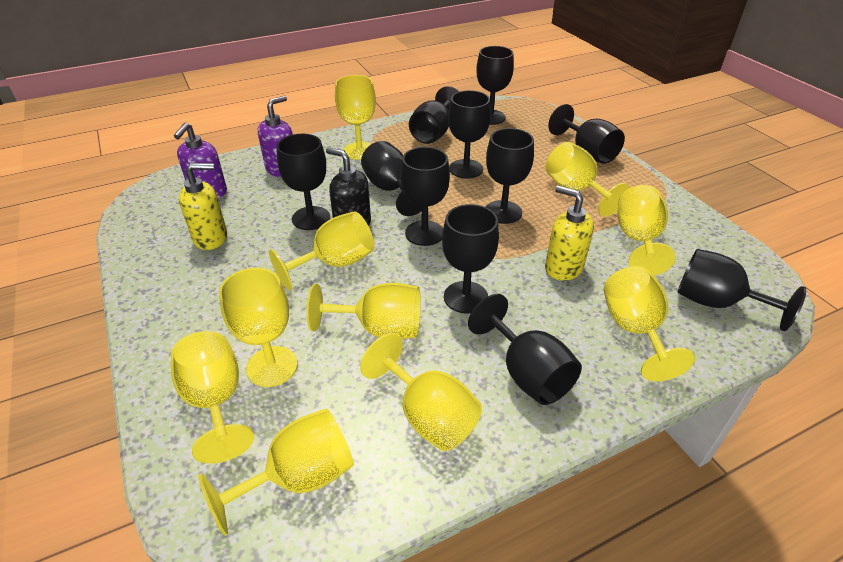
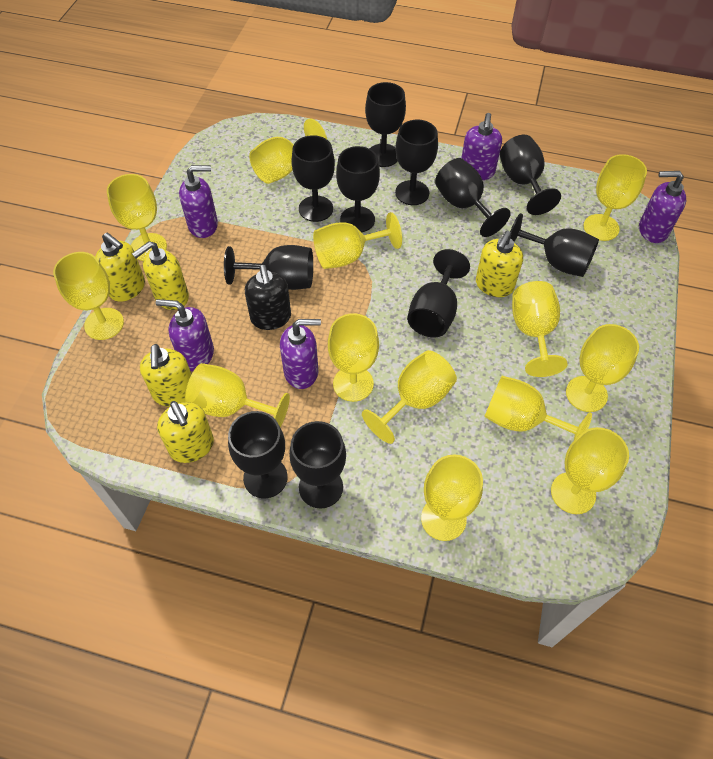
purple soap dispenser: [174,122,227,198] [258,95,293,177] = 2 -> [156,299,214,371] [179,165,218,238] [280,319,321,389] [461,113,502,180] [639,171,686,243] = 5
yellow goblet: [171,331,254,464] [199,408,354,536] [219,268,298,387] [269,211,374,290] [306,283,421,339] [335,75,376,160] [360,334,482,451] [546,142,630,217] [604,266,695,381] [618,185,676,275] = 10 -> [53,252,124,340] [107,174,167,261] [185,363,290,427] [249,118,327,184] [313,212,402,269] [328,313,379,402] [362,350,457,444] [421,455,483,541] [484,376,592,440] [512,281,568,377] [551,427,629,514] [566,324,639,412] [584,154,647,241] = 13
yellow soap dispenser: [179,163,227,250] [545,185,594,281] = 2 -> [95,233,145,302] [132,241,189,310] [140,344,191,407] [157,401,214,463] [476,231,523,297] = 5

